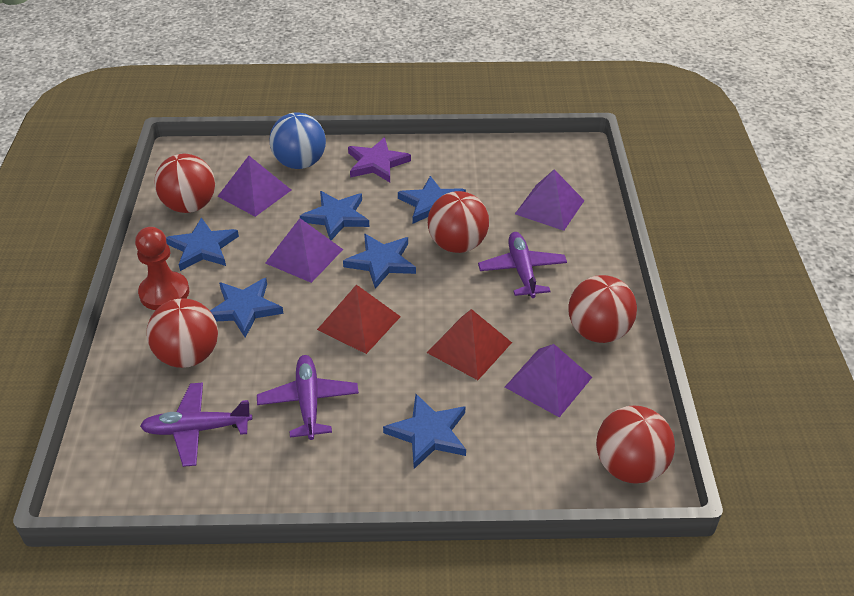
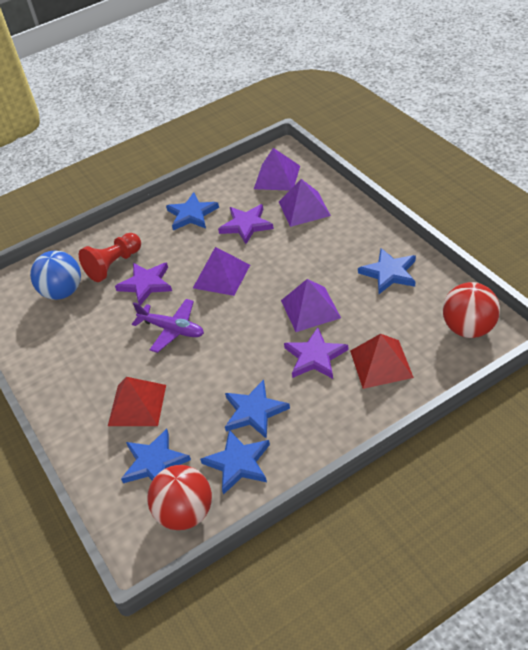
blue star: [166,217,239,271] [210,278,284,338] [300,191,369,240] [343,234,416,289] [383,394,466,469] [398,176,466,224] = 6 -> [121,429,191,483] [166,192,219,230] [200,430,270,495] [225,380,290,439] [358,248,416,294] = 5
purple plane: [140,383,252,467] [257,355,359,440] [478,232,567,298] = 3 -> [132,299,204,353] = 1
purple star: [348,137,411,182] = 1 -> [115,263,172,305] [218,204,274,244] [284,327,349,379] = 3
red ball: [147,298,218,368] [154,154,215,213] [428,191,489,253] [568,275,637,343] [596,405,675,484] = 5 -> [147,465,212,530] [443,282,500,338] = 2

